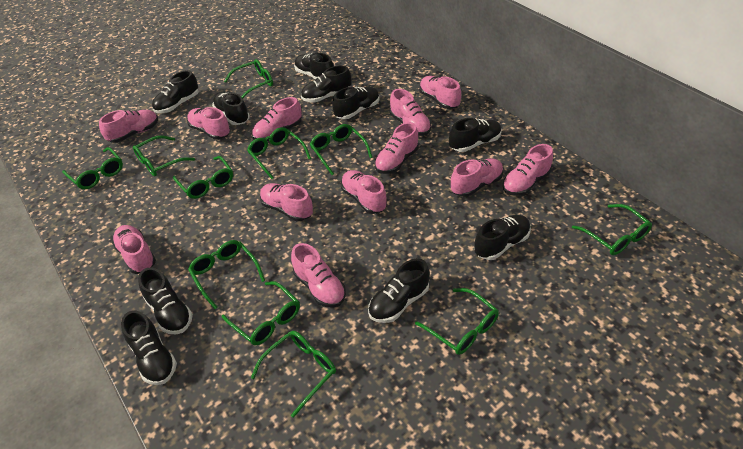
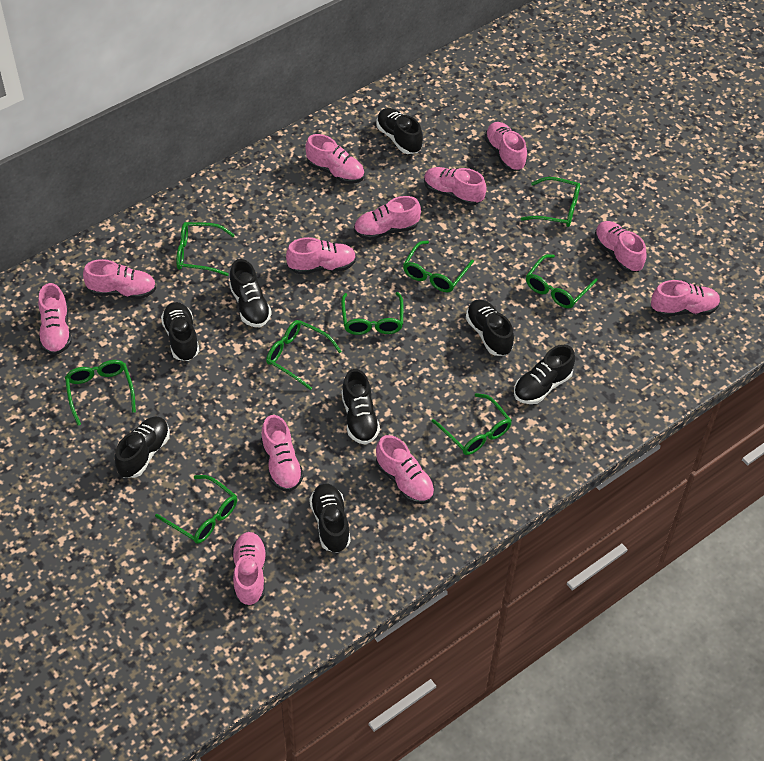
black shoe: [121,310,177,385] [138,268,193,334] [152,70,199,113] [212,92,250,125] [294,52,334,79] [301,65,351,103] [332,87,380,119] [368,258,430,323] [449,118,502,152] [474,215,531,260] = 10 -> [115,416,170,478] [161,302,199,361] [229,259,272,327] [309,483,351,553] [342,369,380,445] [376,108,423,154] [466,299,514,356] [514,345,575,404] = 8
green glasses: [62,147,123,189] [133,135,195,177] [173,156,233,199] [188,240,265,309] [222,281,300,346] [224,59,273,99] [247,127,311,179] [251,331,336,418] [310,124,373,175] [415,288,499,355] [572,204,652,255] = 11 -> [65,360,136,426] [155,475,237,544] [176,222,235,276] [266,320,342,390] [341,292,403,335] [403,241,474,292] [431,393,512,455] [520,177,580,227] [526,254,598,308] = 9

